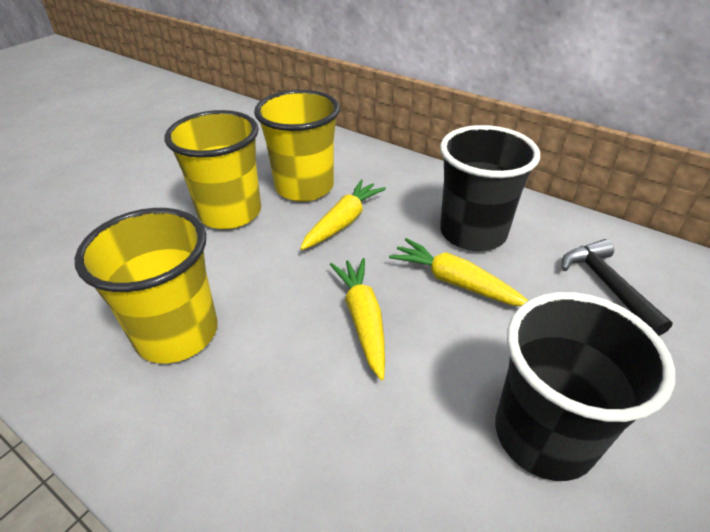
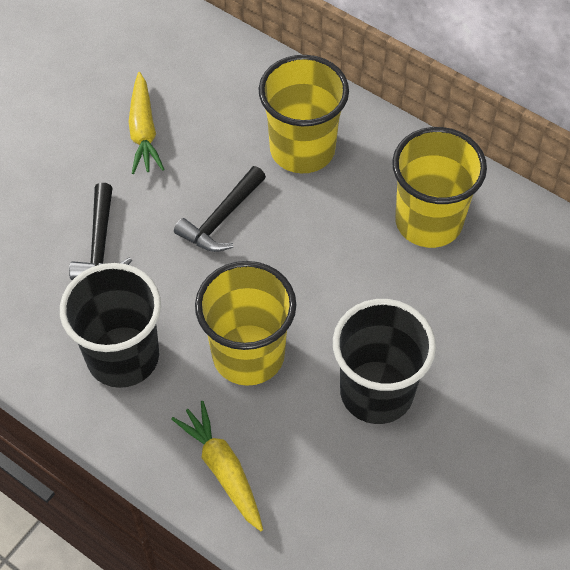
black hammer: [562,239,673,336] = 1 -> [69,183,132,280] [174,166,266,252] = 2
yellow carrot: [300,179,386,250] [330,258,385,380] [389,238,528,306] = 3 -> [129,72,165,174] [171,401,263,531] = 2

